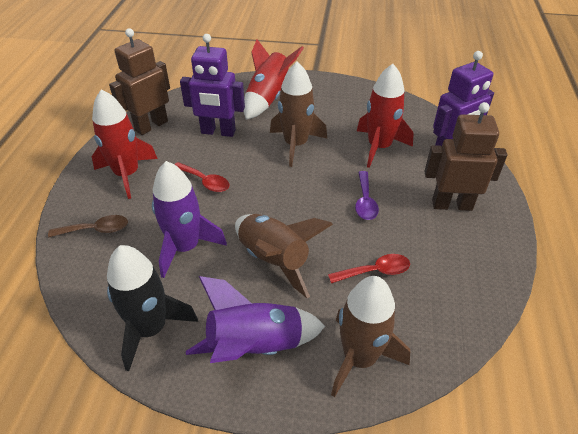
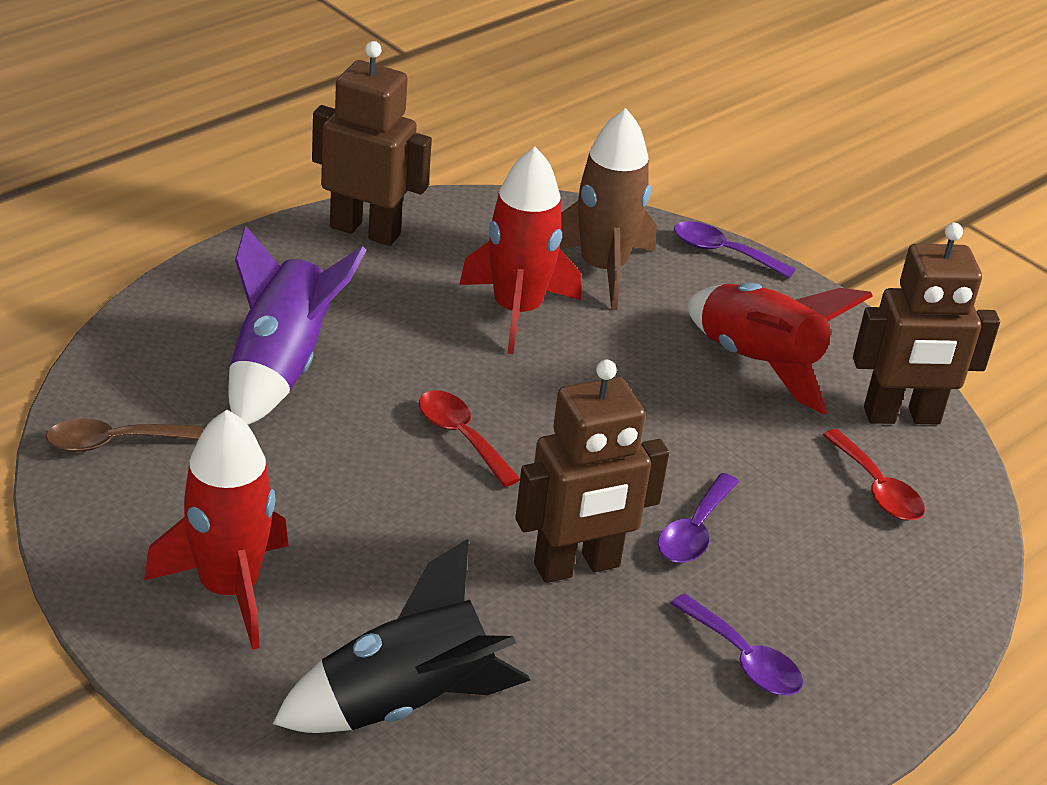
brown robot: [109,28,170,135] [424,102,507,211] = 2 -> [312,41,432,246] [515,360,669,583] [853,223,1000,424] = 3
brown rocket: [235,214,333,298] [270,61,327,167] [331,276,410,397] = 3 -> [560,108,657,310] = 1
purple robot: [180,34,245,137] [433,51,494,146] = 2 -> none = 0
purple rocket: [152,161,227,278] [186,276,325,363] = 2 -> [228,226,366,425] = 1
purple spoon: [355,171,379,220] = 1 -> [658,473,739,563] [670,594,803,695] [674,221,796,279] = 3

